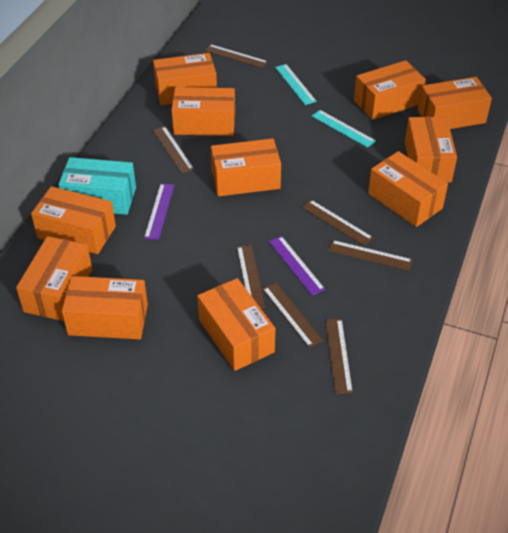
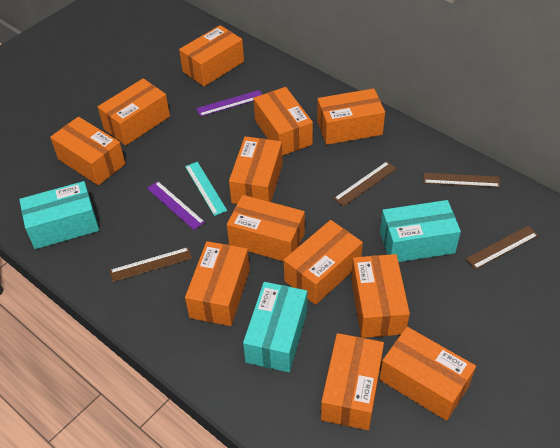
brown ruler: [153,126,194,174] [204,44,268,68] [237,245,265,308] [263,283,323,348] [302,200,373,246] [325,319,353,394] [328,240,413,271] = 7 -> [110,247,192,282] [334,161,397,207] [423,173,500,187] [466,226,538,269] = 4
orange box: [16,236,92,321] [31,186,116,254] [62,276,148,339] [153,53,217,105] [171,87,235,136] [197,278,275,371] [211,138,281,197] [354,60,426,120] [368,151,448,227] [405,117,457,182] [418,77,492,129] = 11 -> [50,117,125,186] [98,78,170,146] [179,25,244,86] [185,241,250,326] [227,195,305,261] [229,136,283,204] [253,87,313,156] [284,220,363,305] [317,88,385,145] [321,333,384,430] [351,254,410,338] [379,327,476,421] = 12
turquoise box: [59,157,136,215] = 1 -> [19,181,99,249] [243,282,307,372] [380,200,461,262] = 3
turquoise ruler: [275,64,317,105] [312,110,376,148] = 2 -> [185,162,227,216] = 1

